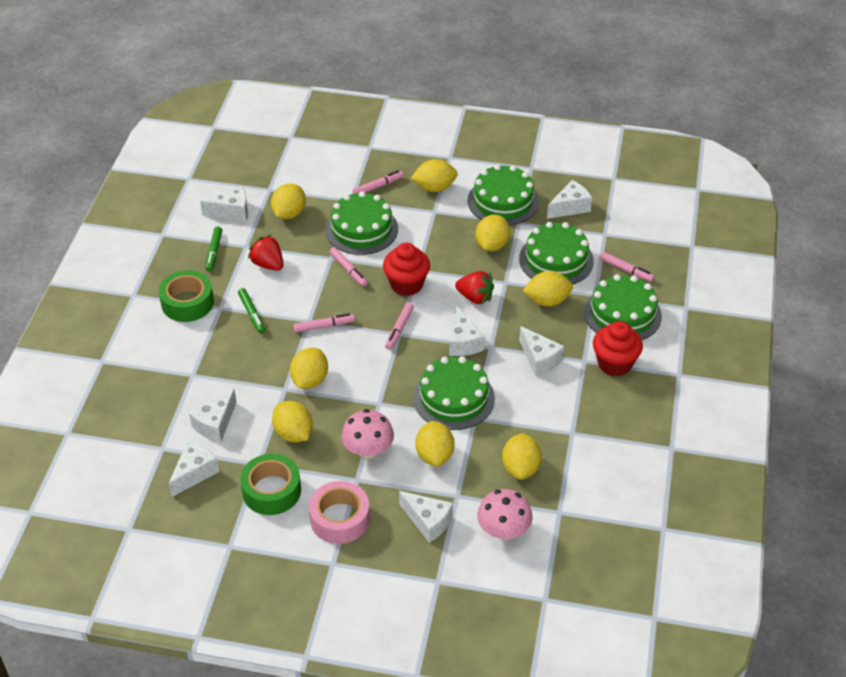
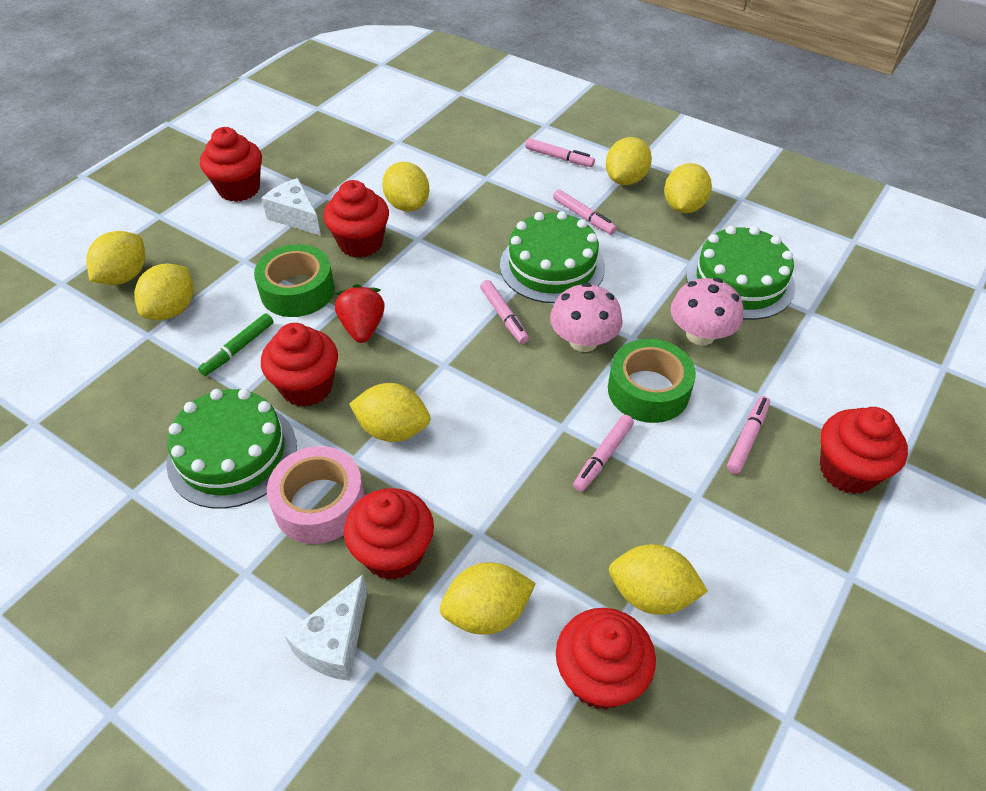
green cake: [325,191,398,255] [413,356,495,430] [468,164,539,225] [519,222,594,284] [584,274,662,340] = 5 -> [166,389,297,509] [500,211,605,303] [686,226,795,320] = 3
green marker: [205,226,222,272] [238,288,265,333] = 2 -> [198,313,274,376] = 1
red cupcake: [383,243,430,296] [593,321,643,377] = 2 -> [200,127,262,202] [261,323,338,407] [323,180,389,258] [344,488,434,580] [556,608,656,710] [820,407,908,494] = 6
red strawberry: [248,235,283,271] [455,271,494,305] = 2 -> [335,284,385,343] = 1
white cheese: [168,441,219,497] [189,389,236,442] [200,186,248,221] [399,491,453,543] [449,306,485,356] [519,326,564,376] [547,180,592,219] = 7 -> [261,178,321,236] [284,574,368,681] = 2

